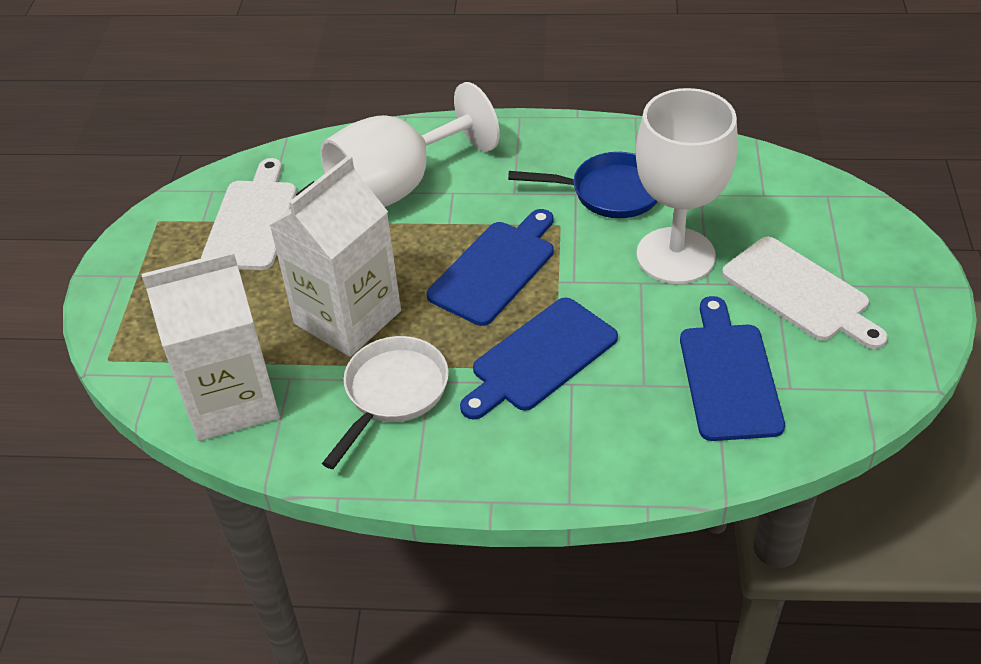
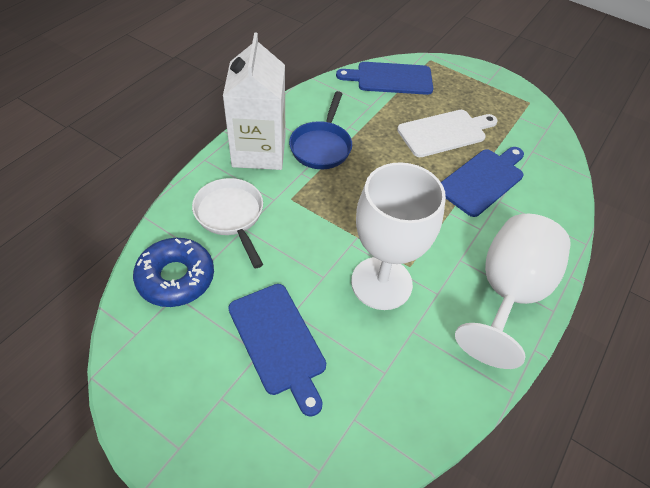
blue donut: none = 0 -> [133,238,214,307] = 1
white carton: [141,251,280,441] [269,155,401,357] = 2 -> [223,32,285,170] = 1
white cutting board: [201,158,297,270] [722,237,888,349] = 2 -> [397,110,498,157] = 1

